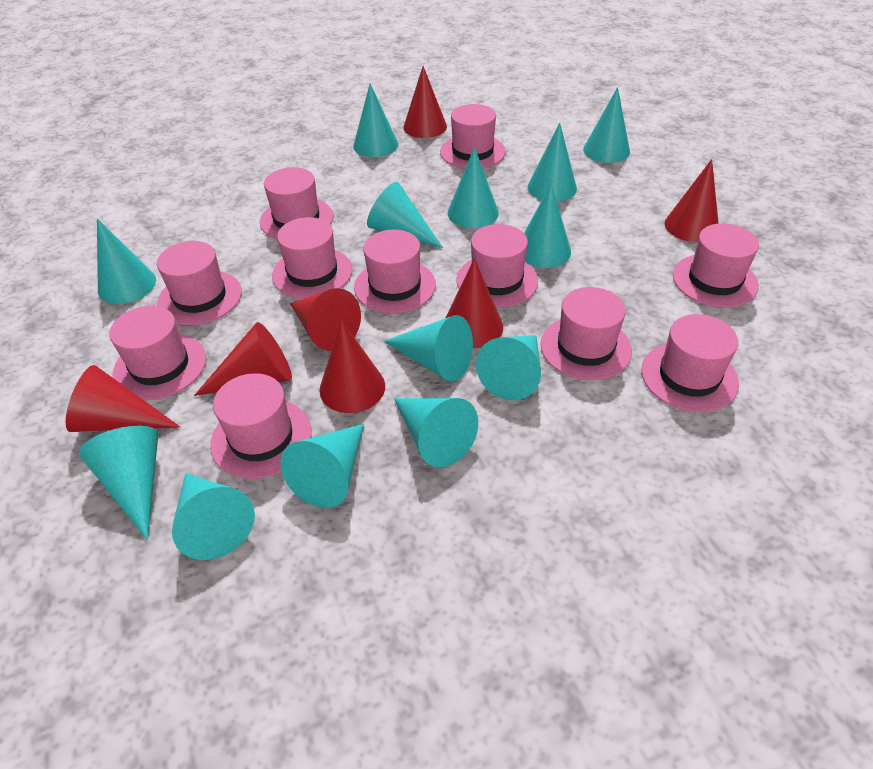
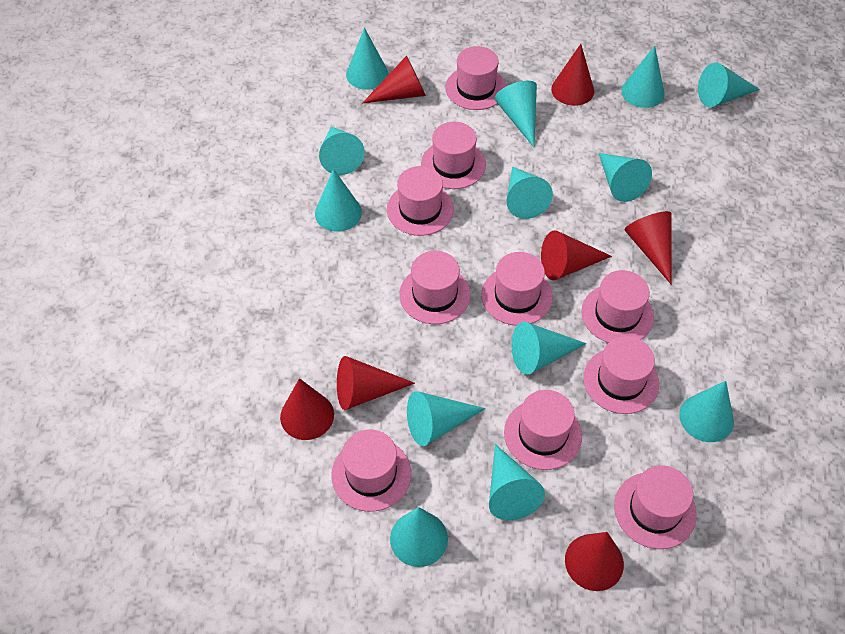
pink hat: [109,306,206,400] [157,241,242,325] [210,373,312,479] [260,167,333,239] [272,217,352,299] [354,230,436,313] [440,104,506,169] [456,224,538,308] [541,287,632,380] [641,314,739,412] [673,223,759,308] = 11 -> [331,430,411,512] [387,166,454,236] [399,251,471,324] [421,122,486,189] [445,46,506,110] [481,252,553,326] [504,390,582,470] [581,270,654,343] [583,336,659,414] [614,465,697,549] = 10

